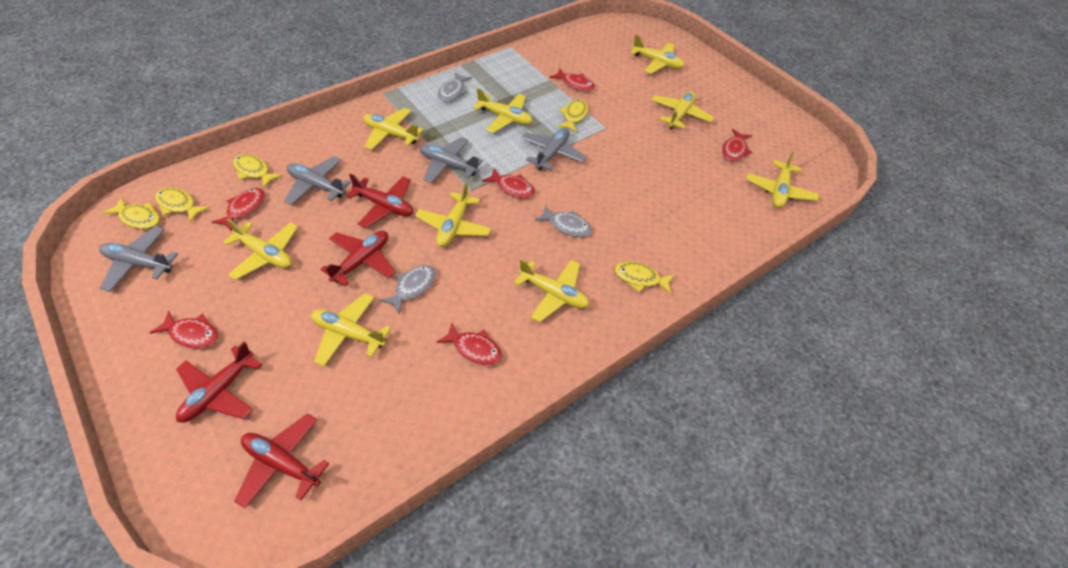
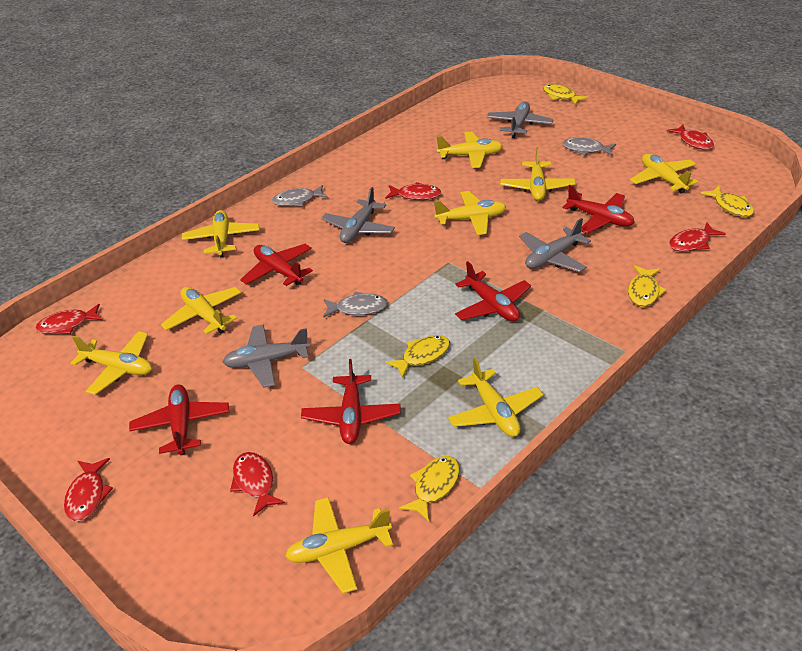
red plane: [176,341,262,423] [234,413,330,508] [321,231,396,287] [346,173,413,228] = 4 -> [129,384,229,455] [240,244,313,286] [301,359,401,444] [455,261,531,321] [562,185,635,234] = 5

